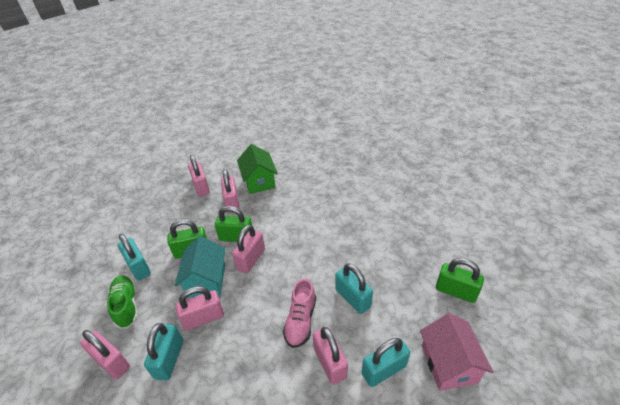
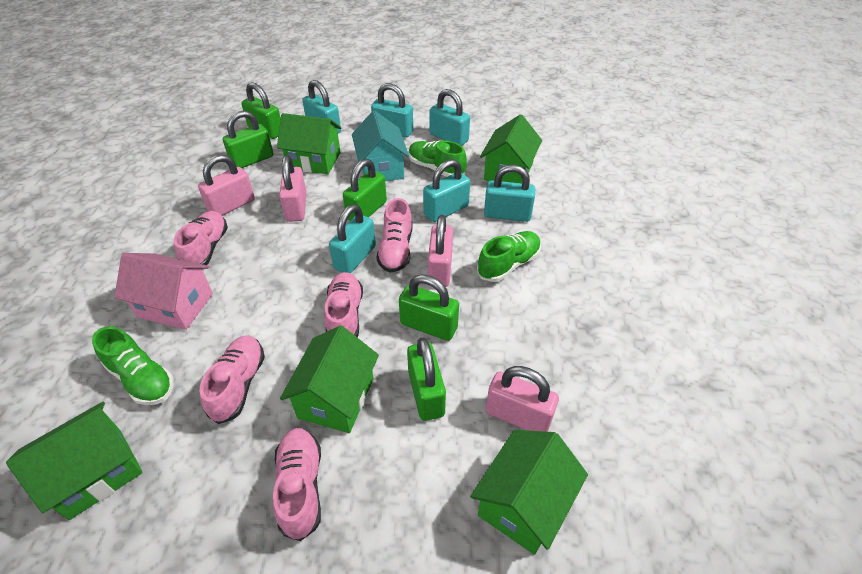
green house: [237,144,278,194] = 1 -> [6,402,143,520] [277,113,341,174] [280,326,379,433] [470,430,588,555] [480,114,542,183] = 5
green padlock: [168,219,207,259] [215,206,252,242] [436,258,484,303] = 3 -> [223,111,274,168] [241,82,281,139] [343,159,387,221] [399,274,459,341] [407,337,446,421] = 5
green shoe: [107,275,138,328] = 1 -> [92,326,174,405] [409,140,467,177] [477,231,541,282] = 3
pink padlock: [80,330,130,379] [176,286,224,330] [188,155,210,196] [221,169,239,213] [232,225,265,273] [313,327,348,385] = 6 -> [198,154,255,216] [279,155,307,222] [428,215,453,287] [486,366,559,432] = 4
pink shoe: [283,279,316,348] = 1 -> [174,211,228,265] [200,335,265,424] [273,428,321,541] [324,272,363,337] [376,198,413,273] = 5
turquoise padlock: [118,234,151,281] [144,323,183,381] [335,263,373,314] [362,338,410,387] = 4 -> [302,80,341,133] [329,204,376,273] [371,83,413,138] [423,159,470,222] [430,89,470,146] [484,165,535,222] = 6

